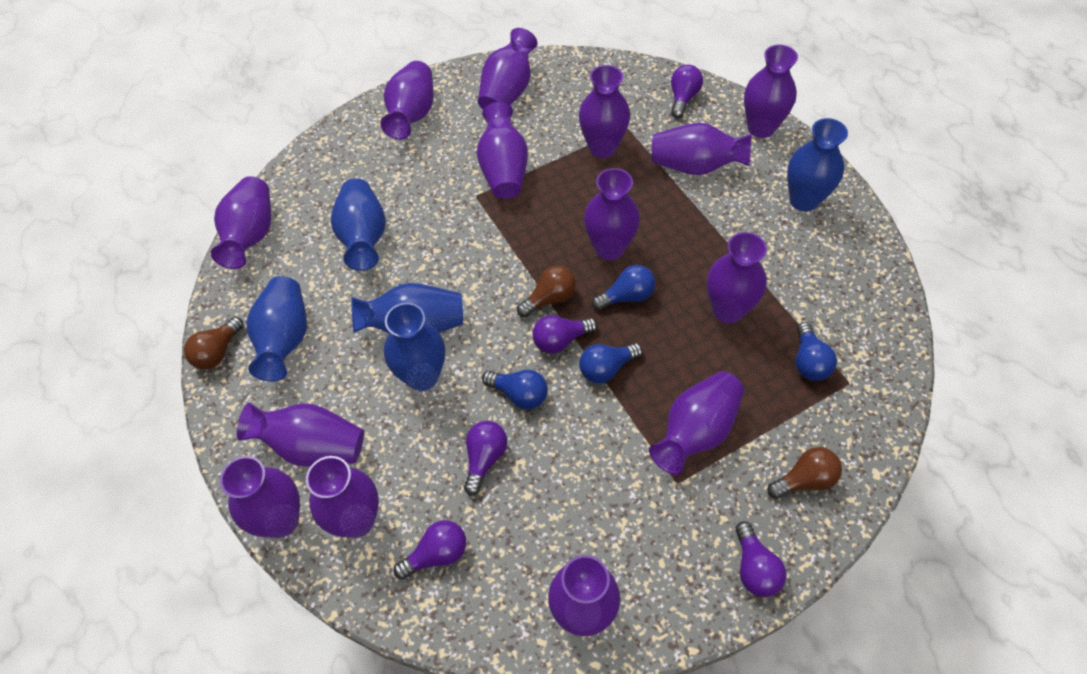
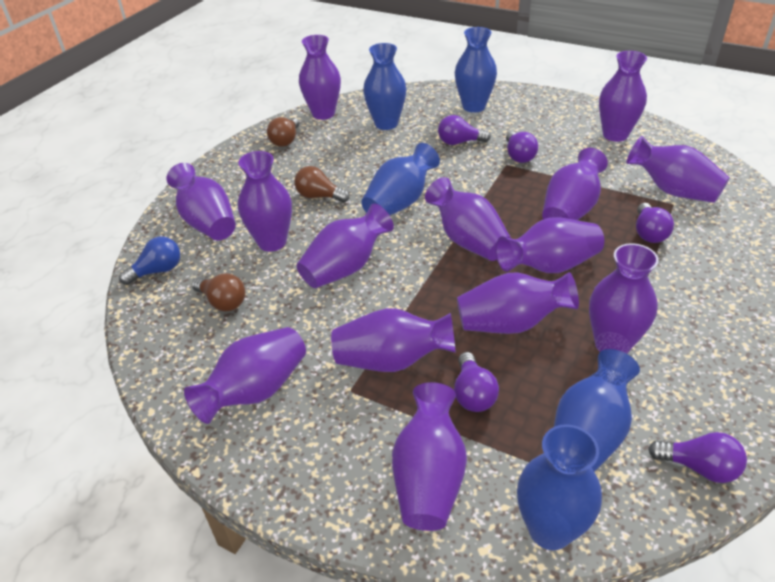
blue light bulb: [482,370,548,409] [579,343,642,383] [592,265,655,310] [796,322,837,381] = 4 -> [119,237,180,285] = 1

